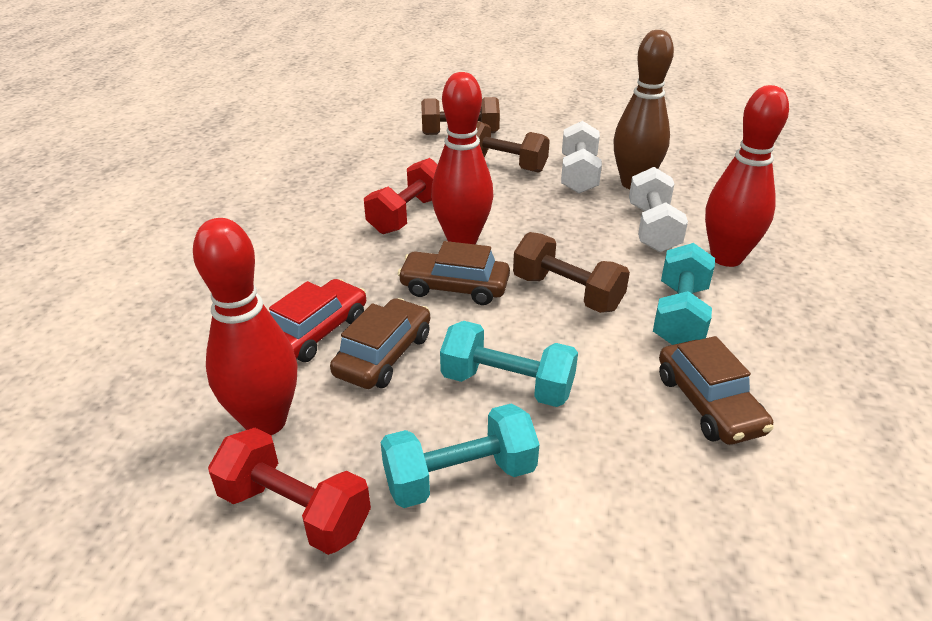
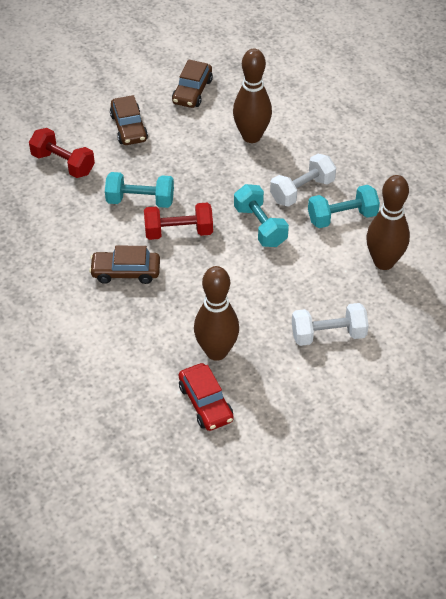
brown bowling pin: [614,30,674,189] = 1 -> [194,266,239,361] [233,49,272,143] [366,175,410,270] = 3
brown dumbbell: [421,97,500,135] [476,121,550,173] [513,232,630,313] = 3 -> none = 0
red bowling pin: [193,218,297,435] [431,72,493,244] [705,85,789,267] = 3 -> none = 0

